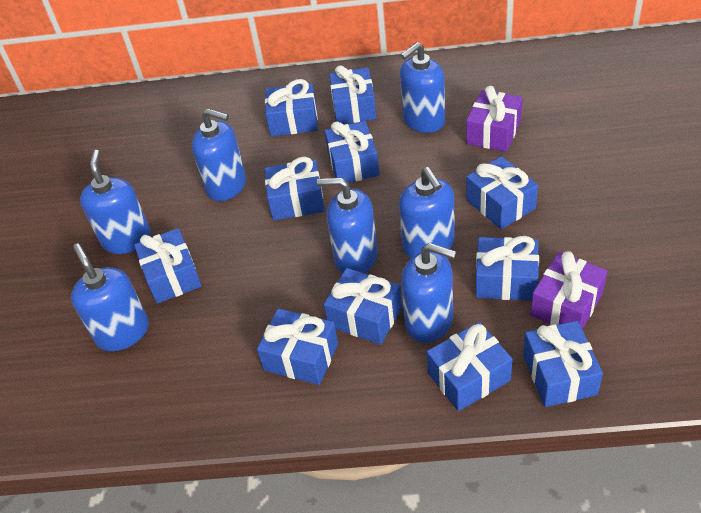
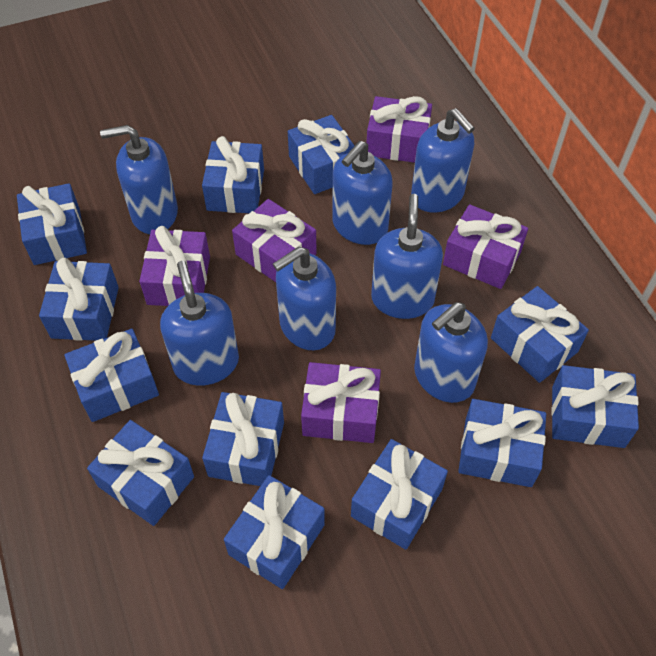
blue gift: [134,228,202,304] [257,309,338,385] [265,79,318,136] [265,157,325,220] [324,121,380,183] [324,268,402,345] [329,65,377,124] [427,322,513,411] [466,156,538,229] [476,236,539,301] [523,321,603,407] = 11 -> [17,183,87,265] [39,258,119,341] [64,329,159,422] [87,420,194,526] [202,136,264,213] [202,392,284,486] [224,475,325,589] [288,115,355,194] [351,439,448,550] [458,399,546,487] [491,286,589,383] [551,365,639,448] = 12
purple gift: [466,86,523,152] [531,251,607,330] = 2 -> [139,226,210,306] [232,199,317,282] [301,362,381,443] [366,96,432,163] [443,204,528,289] = 5

